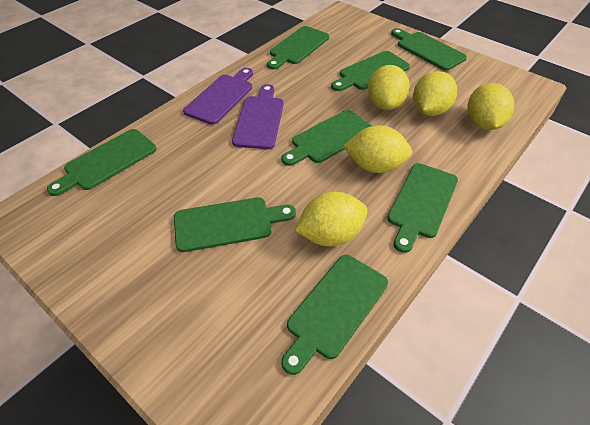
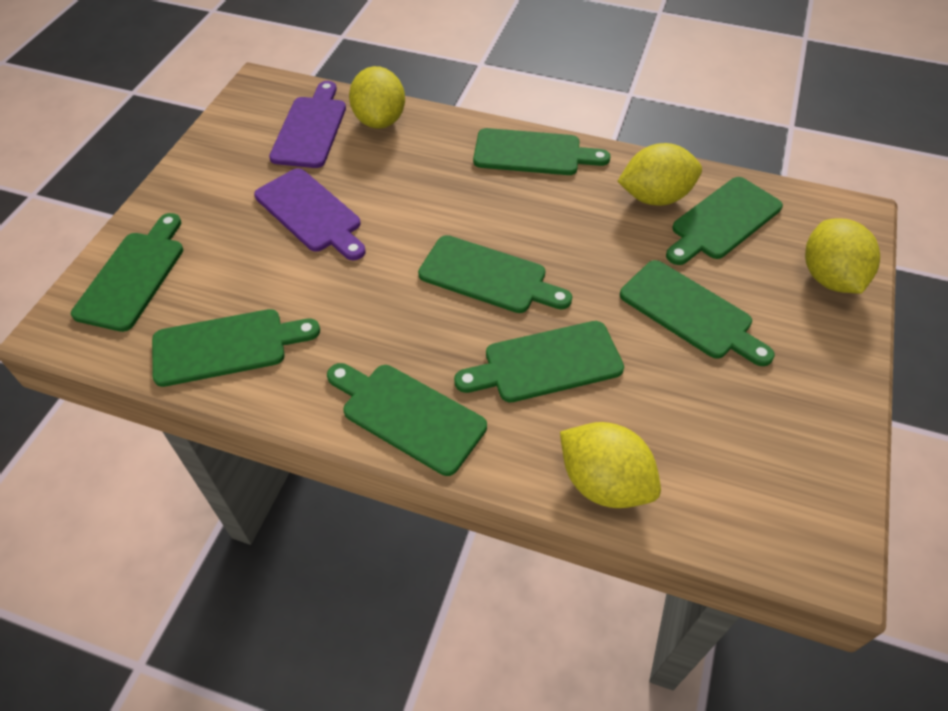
yellow lemon: [295,192,368,247] [343,125,412,173] [368,65,410,110] [413,71,457,116] [467,83,514,130] = 5 -> [349,66,405,129] [560,422,661,508] [618,143,702,206] [805,218,880,293] = 4

